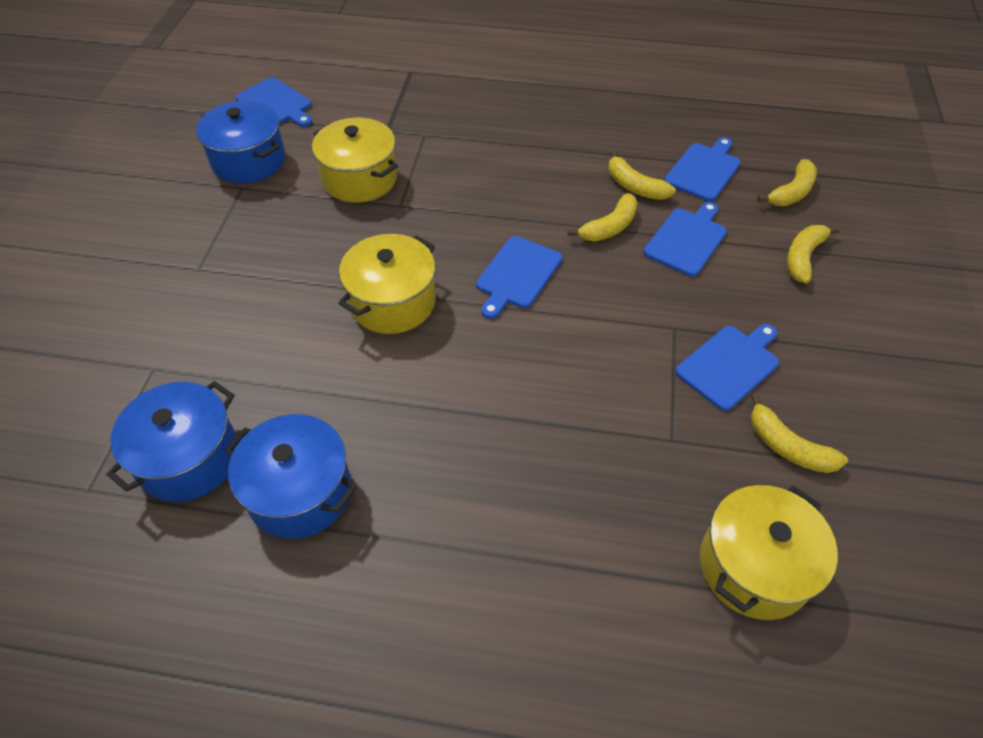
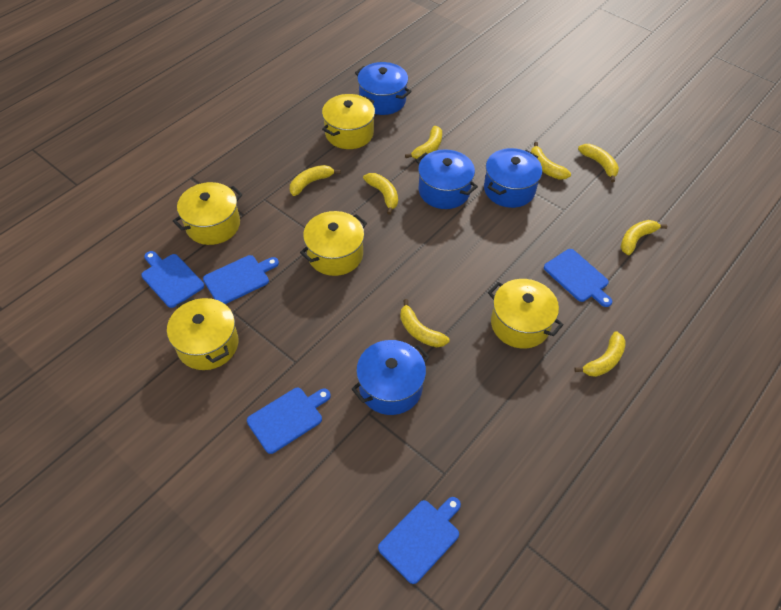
blue pot: [106,381,238,502] [196,100,285,183] [225,414,357,539] = 3 -> [352,340,430,415] [355,62,412,115] [416,149,478,209] [484,148,542,208] = 4
yellow banana: [568,193,638,242] [608,150,676,200] [751,394,848,473] [757,159,817,206] [787,225,840,284] = 5 -> [290,165,341,196] [363,173,398,215] [400,299,450,347] [405,126,442,159] [531,142,571,180] [574,331,626,377] [578,144,619,182] [621,220,667,255] = 8
yellow pot: [312,118,398,203] [338,234,436,334] [700,485,838,620] = 3 -> [167,297,238,370] [173,182,243,245] [300,211,367,276] [322,94,375,149] [488,279,564,349] = 5

